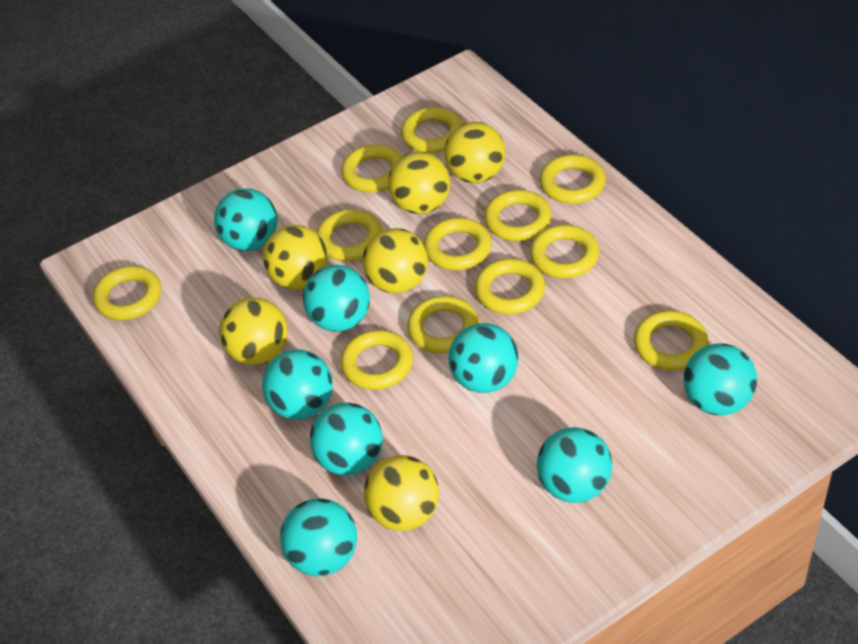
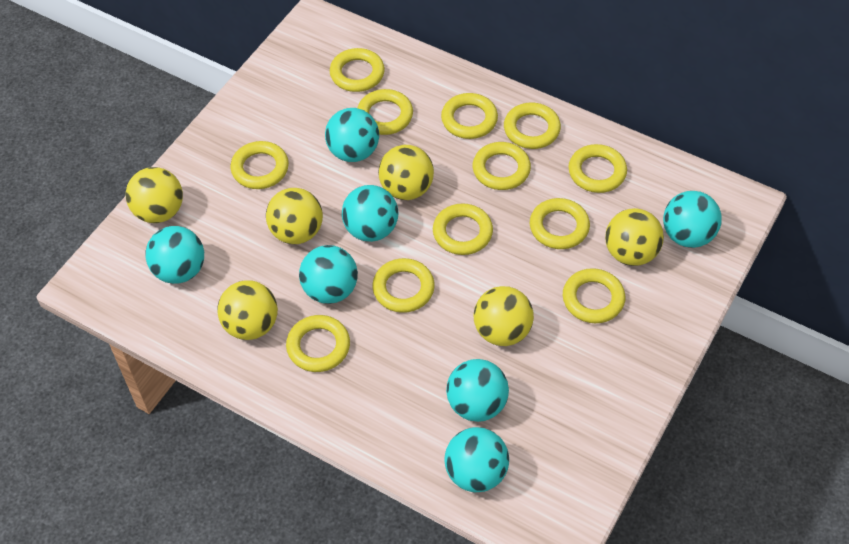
turquoise ball: [214,189,277,251] [262,350,333,420] [280,498,357,576] [303,265,370,332] [310,403,383,476] [448,323,519,393] [537,427,612,503] [683,343,757,416] = 8 -> [145,226,204,284] [299,245,358,304] [325,108,379,162] [342,185,398,242] [445,427,509,492] [446,359,509,422] [663,191,722,248] = 7

